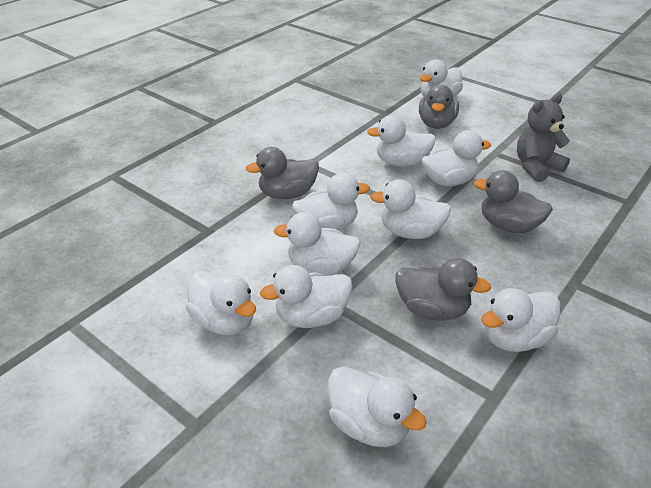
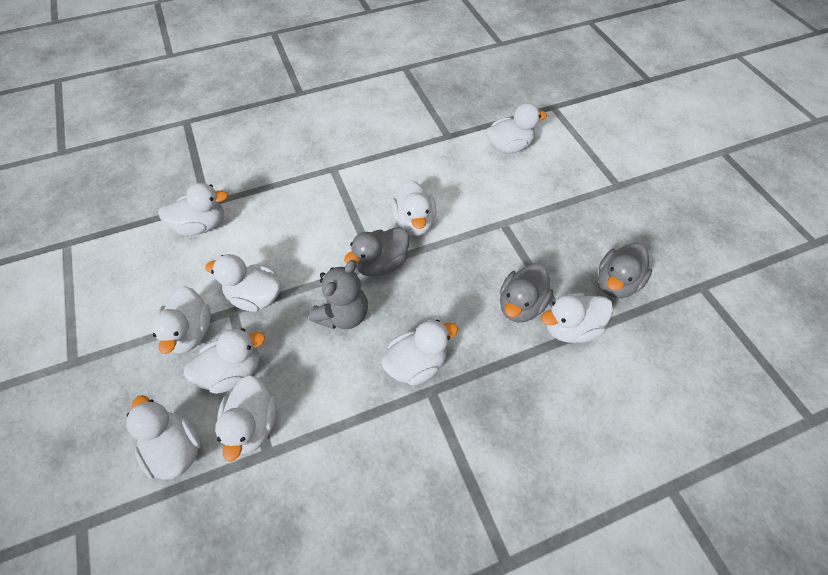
grey duck: [246,147,319,199] [395,258,491,321] [419,85,459,129] [474,170,553,233] = 4 -> [344,227,409,277] [500,263,553,322] [598,242,652,298] = 3

